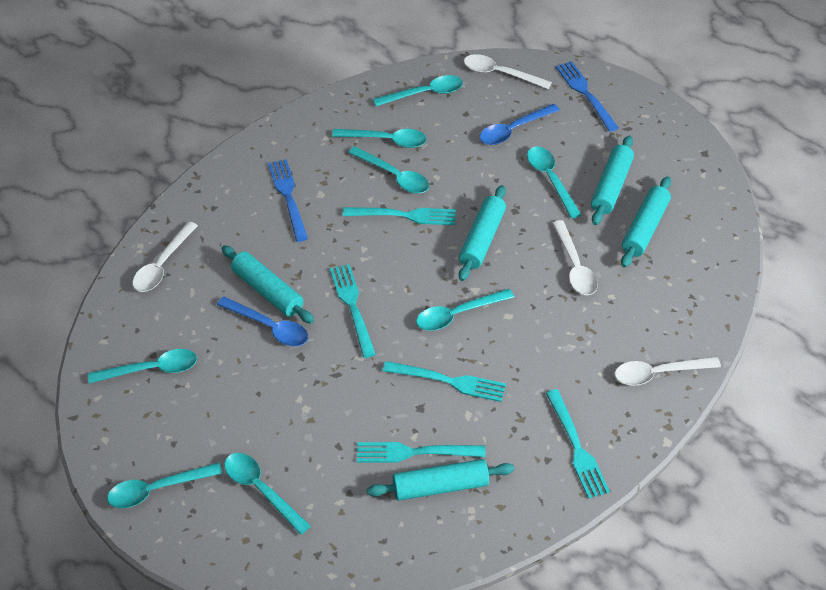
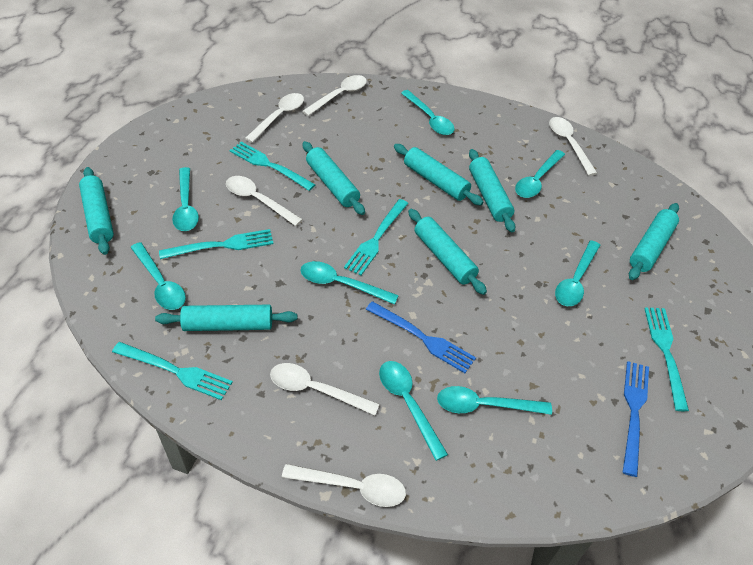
blue spoon: [217,296,308,346] [480,104,560,145] = 2 -> none = 0
turquoise rolling pin: [222,245,314,324] [367,459,514,501] [459,185,506,281] [591,135,634,225] [621,176,671,268] = 5 -> [79,167,114,255] [155,305,297,331] [302,141,365,215] [394,144,483,205] [408,209,487,295] [469,149,516,232] [629,203,679,280] = 7
white spoon: [133,221,198,292] [464,54,552,89] [552,220,598,295] [615,357,721,386] = 4 -> [226,176,303,226] [245,93,304,143] [270,363,380,415] [282,464,406,507] [302,75,367,116] [549,117,597,176] = 6

